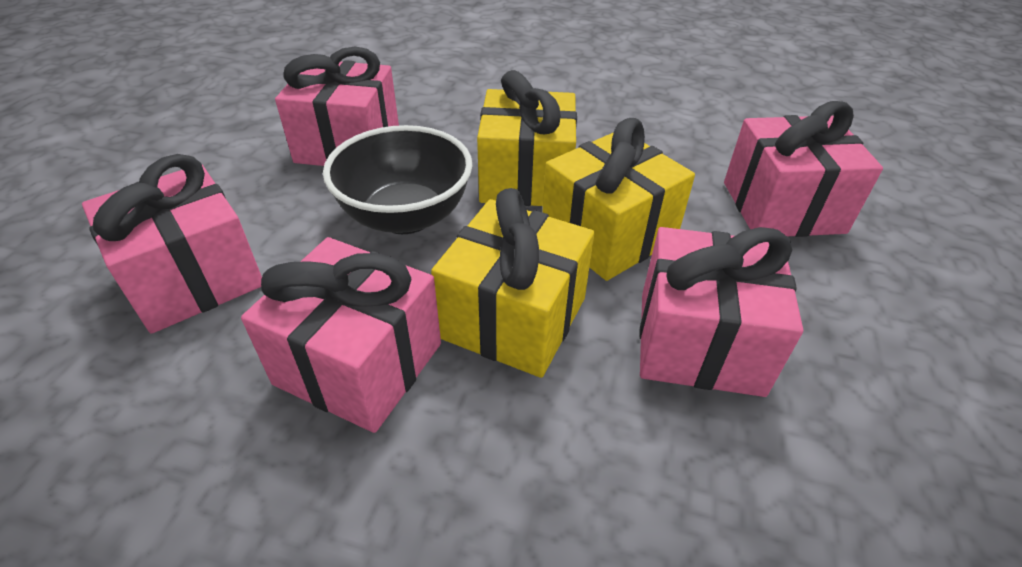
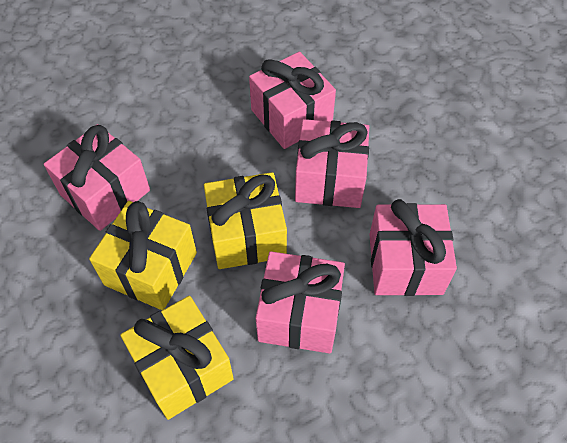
black bowl: [323,125,472,234] = 1 -> none = 0

